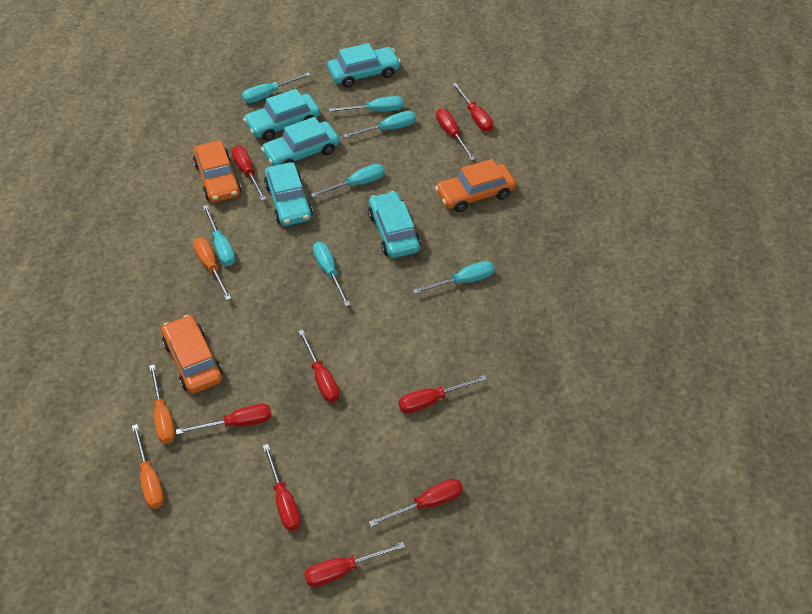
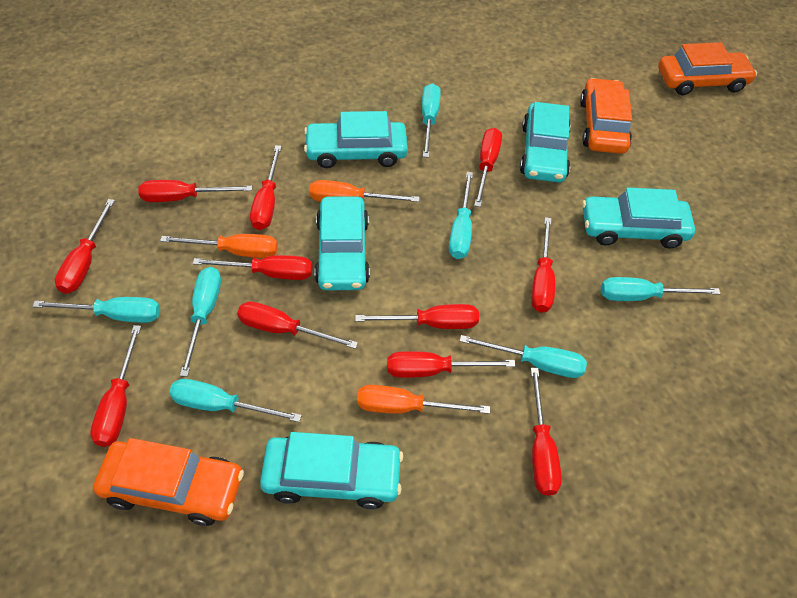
red screwdriver: [176,404,272,435] [232,146,266,201] [263,444,301,531] [298,330,340,402] [304,542,405,587] [369,478,463,527] [398,375,487,413] [436,108,475,161] [452,83,493,132] = 9 -> [55,199,115,294] [90,325,141,447] [138,180,252,202] [193,255,312,280] [237,301,358,349] [250,145,282,230] [355,304,479,329] [387,351,516,378] [474,128,502,207] [531,217,555,313] [531,368,562,496] = 11

